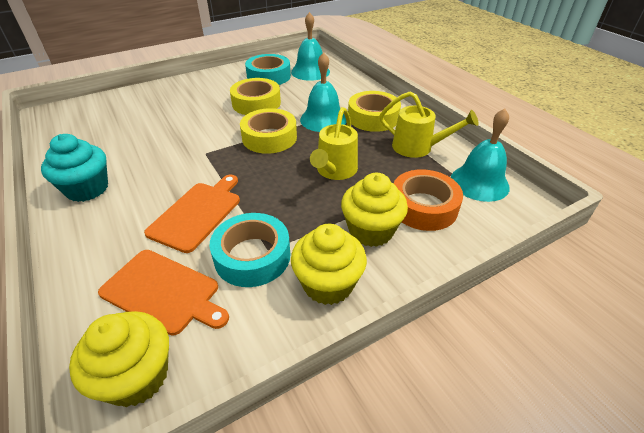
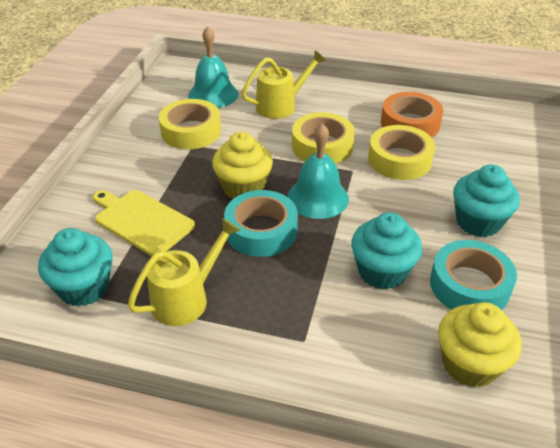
orange cutting board: [98,250,229,336] [144,174,240,253] = 2 -> none = 0
turquoise bell: [291,12,330,81] [300,52,346,132] [451,108,510,202] = 3 -> [188,26,238,108] [287,123,349,219] = 2
turquoise cupcake: [41,134,108,202] = 1 -> [38,228,113,307] [351,212,422,290] [453,165,520,237] = 3
yellow cupcake: [69,311,169,407] [291,224,367,305] [341,173,408,247] = 3 -> [212,132,273,199] [438,302,522,387] = 2
yellow cutting board: none = 0 -> [93,190,195,256] = 1

